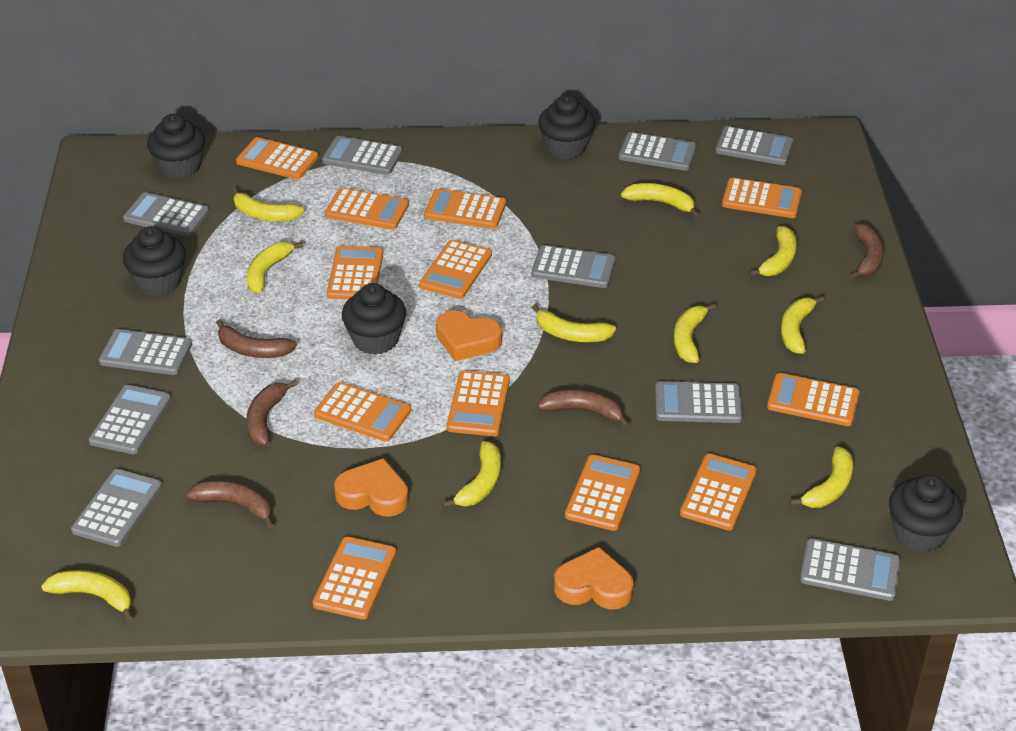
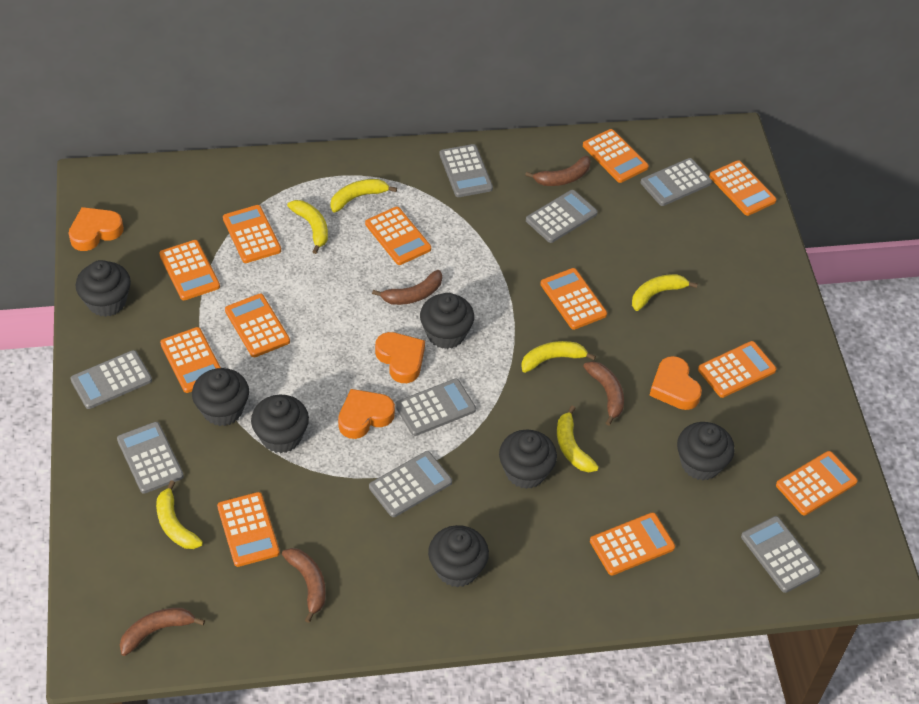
black cupcake: [123,226,186,296] [147,114,205,179] [342,283,406,355] [538,95,595,159] [889,474,963,553] = 5 -> [75,260,131,317] [192,368,249,426] [251,395,309,453] [420,293,474,349] [428,525,489,588] [499,429,557,489] [677,422,735,480] = 7
grey calculator: [71,469,162,547] [89,385,171,454] [98,329,192,375] [123,192,209,236] [322,136,403,175] [531,245,616,288] [618,132,697,171] [655,381,742,423] [715,126,794,165] [800,538,900,601] = 10 -> [70,350,152,409] [117,422,184,494] [369,451,452,517] [395,379,476,436] [440,144,493,197] [526,190,598,243] [641,158,712,206] [741,516,820,593] = 8
orange heart: [334,458,408,517] [436,310,502,361] [554,547,633,609] = 3 -> [68,207,124,251] [338,389,395,439] [375,332,425,383] [649,356,702,410] = 4
yellow banana: [41,570,133,621] [232,187,305,221] [247,242,303,294] [442,441,501,508] [532,304,616,342] [621,183,699,217] [674,303,716,363] [749,226,797,277] [781,296,825,354] [789,446,853,508] = 10 -> [156,480,203,549] [287,200,328,254] [330,179,397,212] [521,341,596,373] [557,406,599,472] [632,274,698,311] = 6

